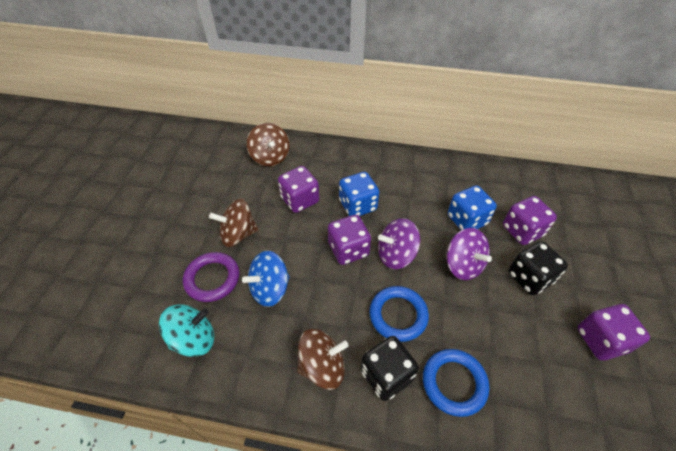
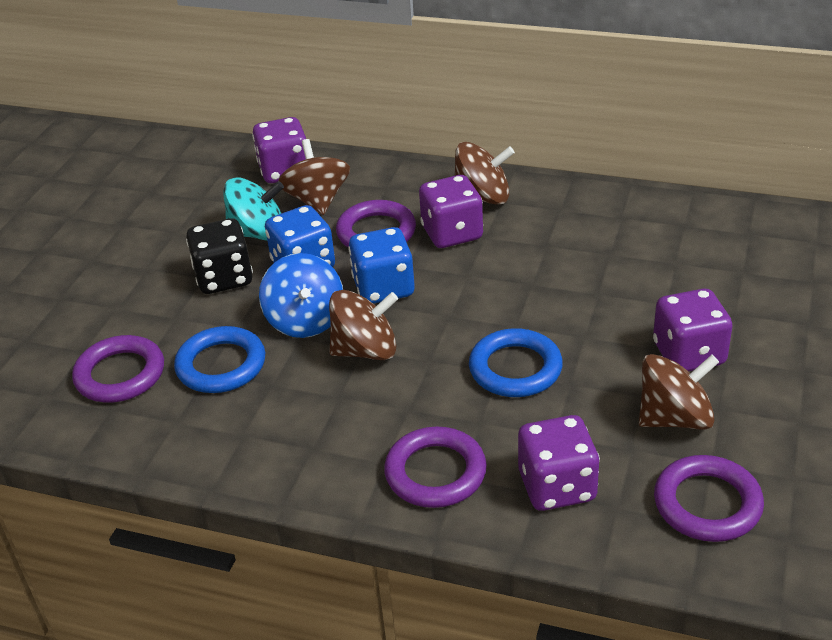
black dice: [361,336,419,401] [508,241,568,295] = 2 -> [186,218,253,294] = 1
brown spinning top: [209,199,259,247] [247,123,289,166] [297,329,349,390] = 3 -> [278,139,350,215] [329,290,398,360] [454,142,515,205] [639,354,719,430] = 4
purple ring: [183,252,239,302] = 1 -> [72,335,164,403] [336,200,416,247] [384,427,487,508] [654,455,764,542] = 4
purple spinning top: [378,218,420,269] [447,228,492,280] = 2 -> none = 0

